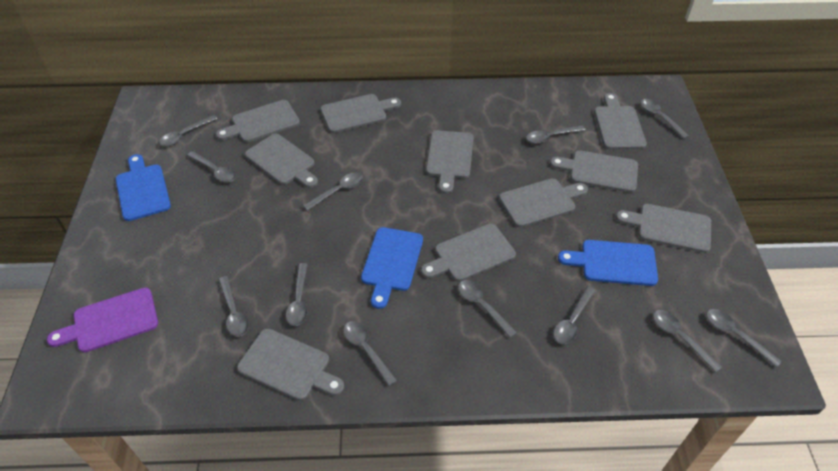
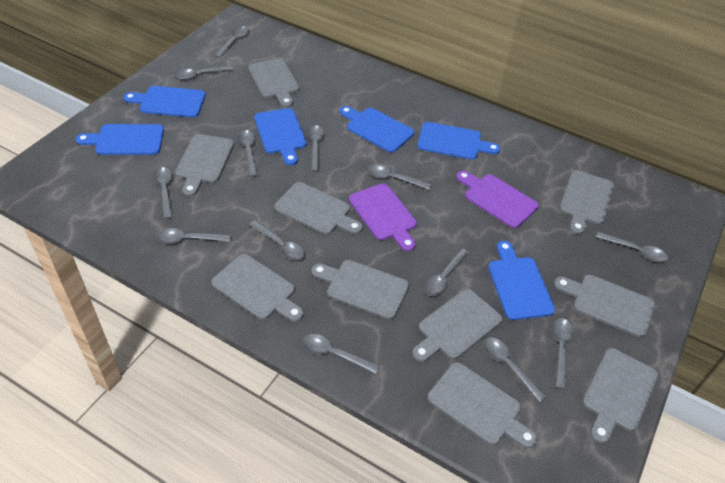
blue cutting board: [116,154,171,221] [361,227,423,309] [558,240,658,286] = 3 -> [76,124,164,155] [123,86,206,117] [254,108,306,165] [339,106,414,152] [418,122,500,160] [488,241,555,320] = 6
grey spoon: [159,115,218,146] [187,151,236,183] [218,276,249,337] [286,263,308,326] [303,173,363,211] [343,321,397,386] [458,280,517,338] [526,125,585,144] [553,286,595,344] [641,99,689,139] [653,310,722,373] [706,309,782,367] = 12 -> [153,167,173,219] [156,228,231,244] [175,66,234,80] [215,26,249,58] [238,130,258,177] [249,220,305,261] [302,334,380,374] [307,125,324,172] [367,165,432,190] [424,248,469,296] [483,338,547,402] [552,318,573,389] [596,232,668,262] = 13
purple cutting board: [47,288,158,352] = 1 -> [349,183,417,251] [456,171,539,228] = 2

